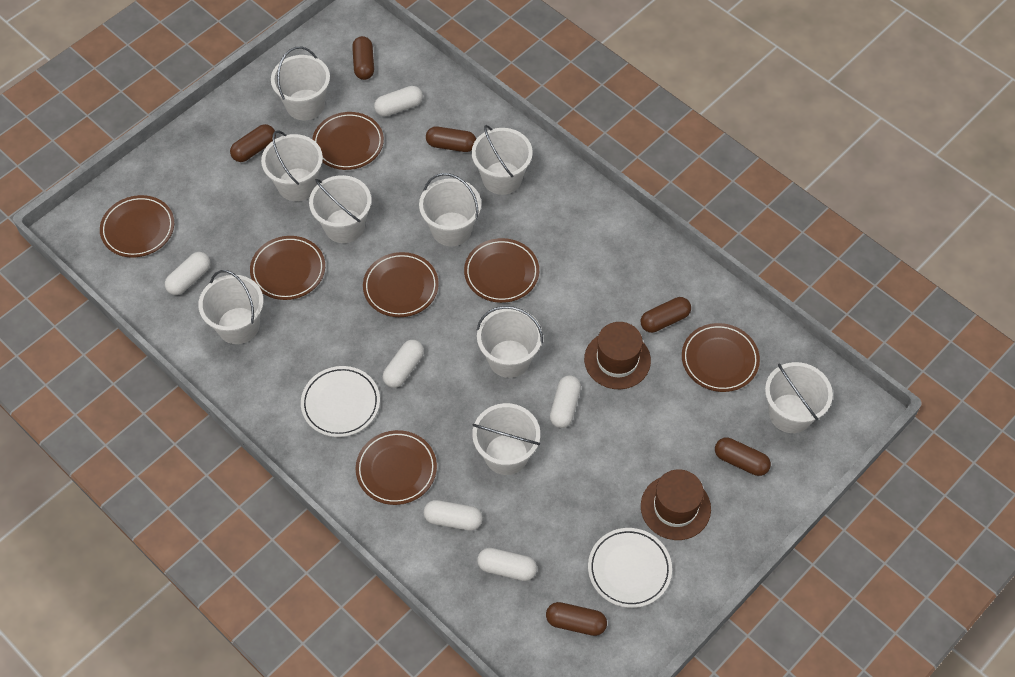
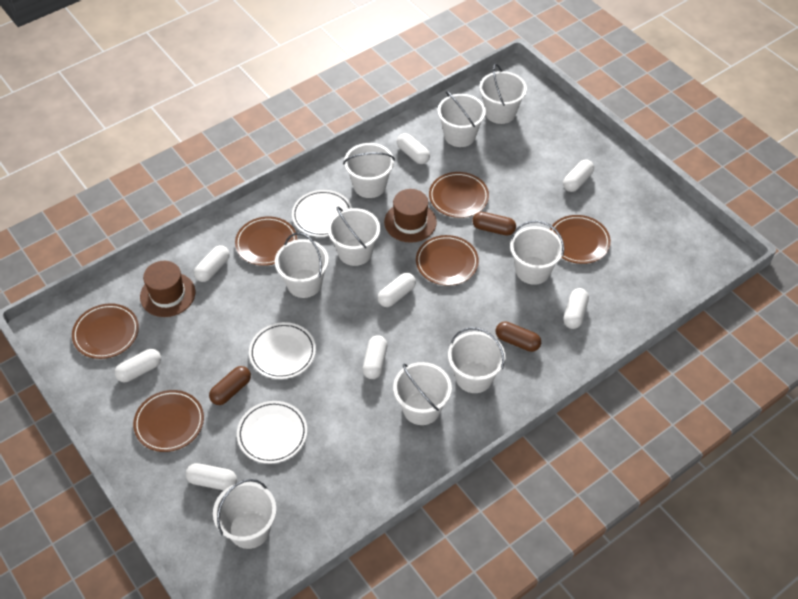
brown capsule: [230,124,276,162] [352,36,374,80] [426,126,476,152] [546,602,607,636] [641,297,691,333] [715,438,771,476] = 6 -> [209,366,251,405] [472,212,516,236] [495,321,541,352] = 3
brown plate: [100,195,174,258] [250,236,325,300] [312,112,384,170] [356,430,437,505] [363,252,439,317] [464,238,539,303] [682,323,760,392] = 7 -> [72,303,139,359] [133,390,204,452] [235,217,297,266] [416,235,479,286] [429,172,489,218] [550,215,611,264] = 6
white capsule: [165,252,210,295] [374,86,423,116] [383,340,424,388] [424,500,483,531] [477,548,537,581] [550,375,581,428] = 6 -> [115,349,161,382] [185,463,237,490] [194,245,230,282] [362,335,387,379] [378,273,416,307] [397,133,430,164] [563,159,594,192] [563,288,589,329] = 8
white plate: [301,366,380,437] [588,528,672,608] = 2 -> [237,401,307,464] [249,322,316,379] [292,190,352,237] = 3

